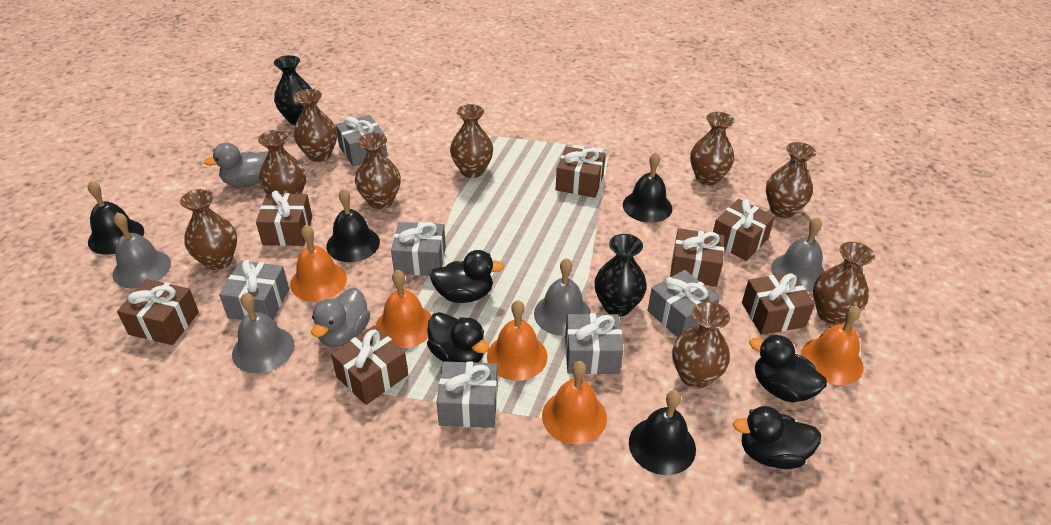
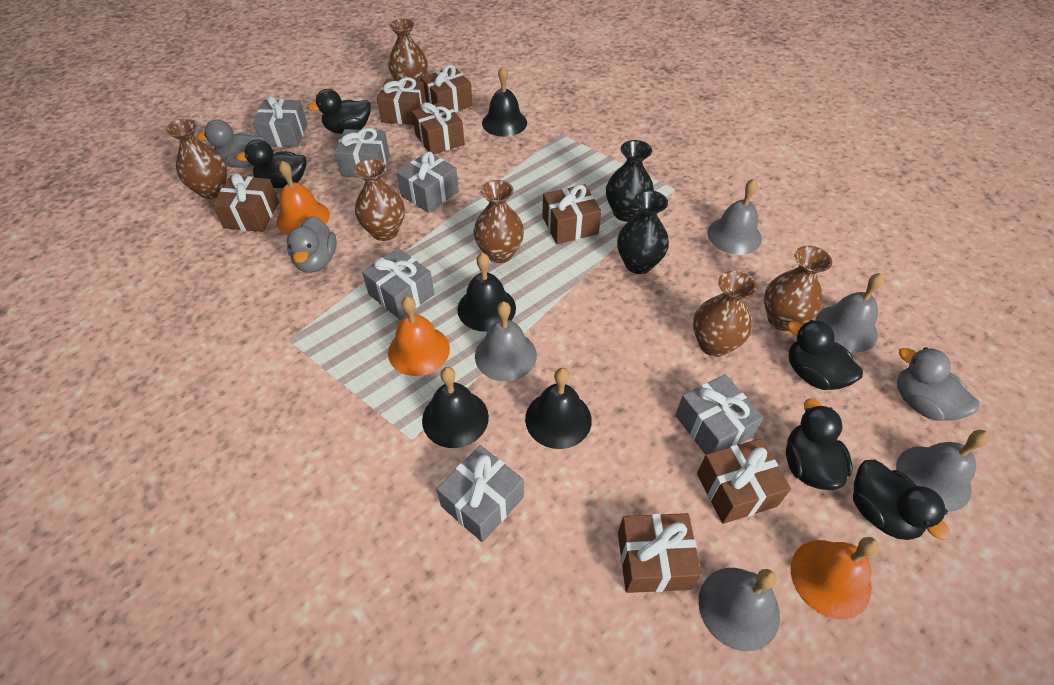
black duck: [427,312,489,363] [430,250,504,303] [733,406,821,469] [749,335,827,402] = 4 -> [236,139,307,188] [307,89,371,134] [786,398,853,490] [787,320,863,390] [853,460,951,541] = 5
brown vase: [180,189,237,270] [258,130,306,194] [294,89,337,162] [355,133,401,209] [450,104,493,178] [672,302,730,389] [690,112,735,185] [766,142,816,218] [813,242,875,325] = 9 -> [165,118,227,199] [354,158,405,241] [388,18,428,81] [474,180,524,263] [693,271,757,357] [764,246,832,331] = 6
grey bell: [113,212,171,288] [232,293,295,373] [534,258,591,336] [771,217,825,292] = 4 -> [475,301,537,381] [699,568,780,651] [707,178,762,255] [816,273,884,353] [896,430,990,512] = 5
grey duck: [204,143,268,187] [311,288,370,347] = 2 -> [197,120,266,168] [287,216,337,273] [897,347,980,421] = 3
orange bell: [290,225,347,301] [376,269,432,348] [487,300,548,381] [542,361,607,445] [801,305,864,385] = 5 -> [277,161,330,235] [388,296,450,376] [791,537,879,619] = 3

